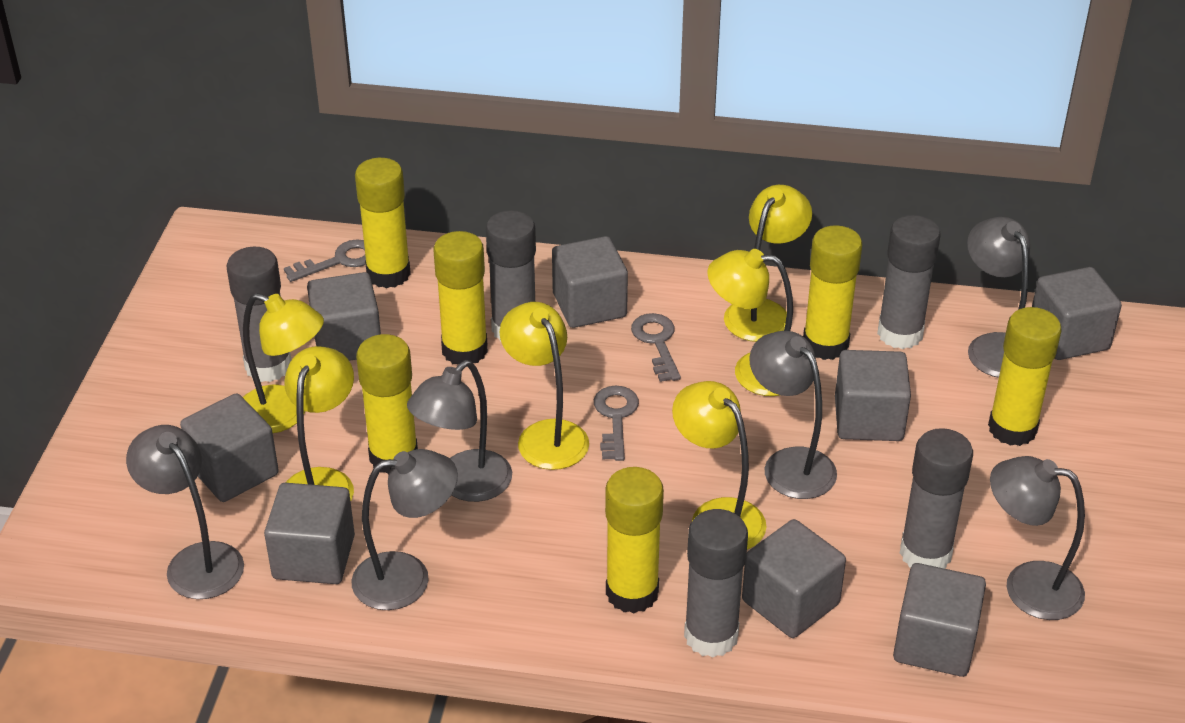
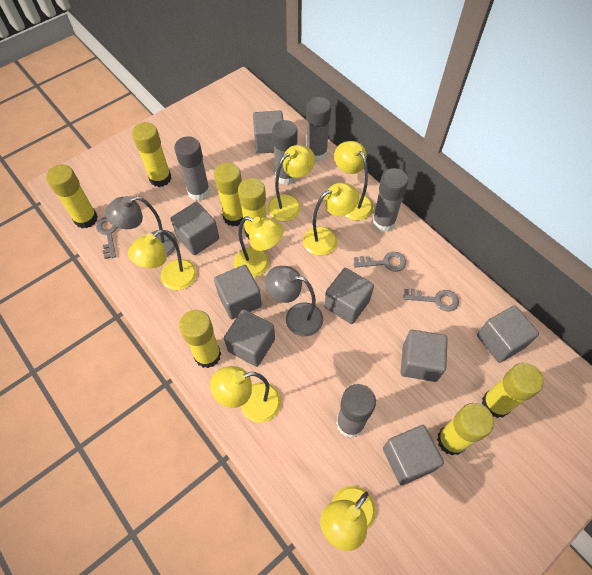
grey lamp: [126,425,244,599] [351,449,458,610] [407,360,512,502] [749,331,837,499] [967,217,1030,378] [990,456,1085,620] = 6 -> [105,196,177,257] [265,266,323,337] = 2
yellow glue stick: [355,158,411,288] [356,334,418,474] [433,231,488,365] [605,467,664,613] [803,225,863,360] [988,307,1062,446] = 6 -> [46,164,98,228] [132,122,172,187] [179,310,221,368] [214,162,243,227] [238,178,266,239] [437,403,494,456] [482,363,544,418] = 7
yellow lamp: [243,293,324,433] [284,346,354,501] [500,302,589,470] [672,381,766,550] [707,249,793,396] [724,185,812,342] = 6 -> [128,230,197,290] [210,366,281,423] [234,216,284,278] [267,145,315,221] [303,183,359,255] [320,486,376,551] [334,141,373,220] = 7

